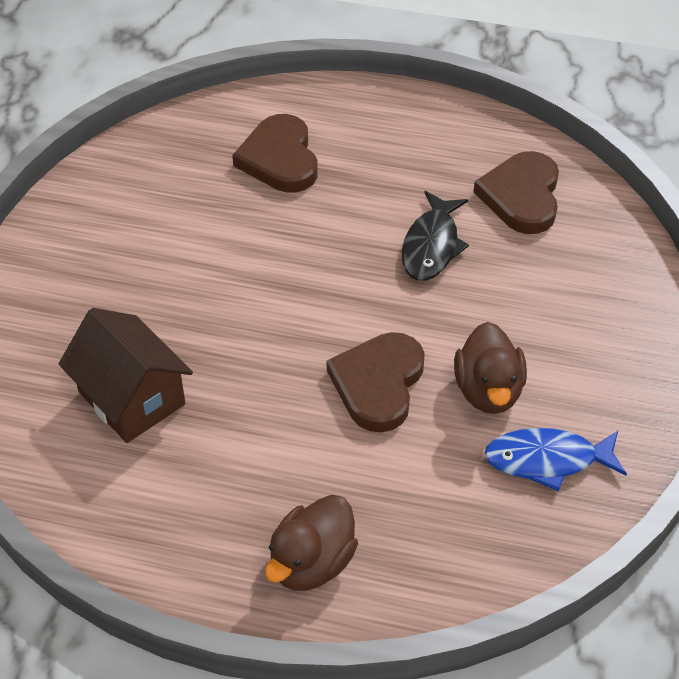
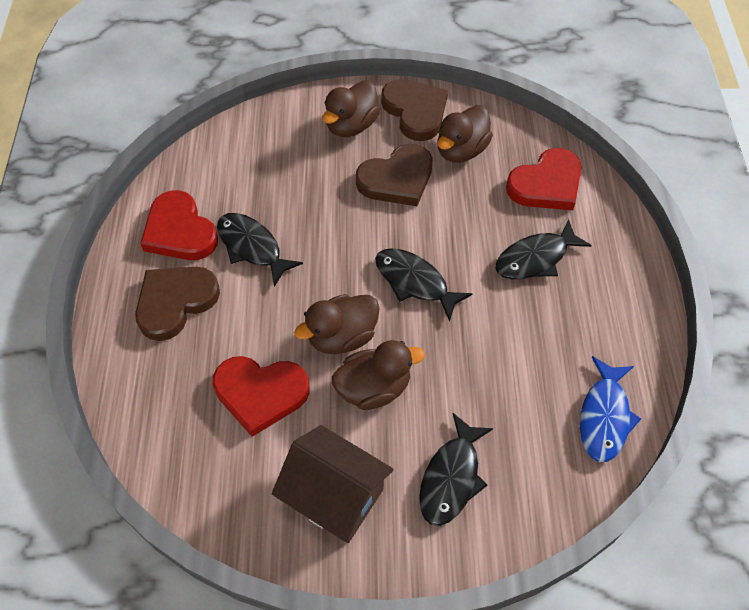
black fish: [402,191,469,281] = 1 -> [217,213,303,287] [375,248,472,322] [419,413,494,526] [495,219,592,279] = 4
brown duck: [265,495,358,591] [454,322,527,414] = 2 -> [294,294,380,354] [322,80,380,137] [332,340,425,410] [437,105,493,163] = 4
red heart: none = 0 -> [140,190,218,260] [213,356,310,437] [506,148,581,210] = 3

